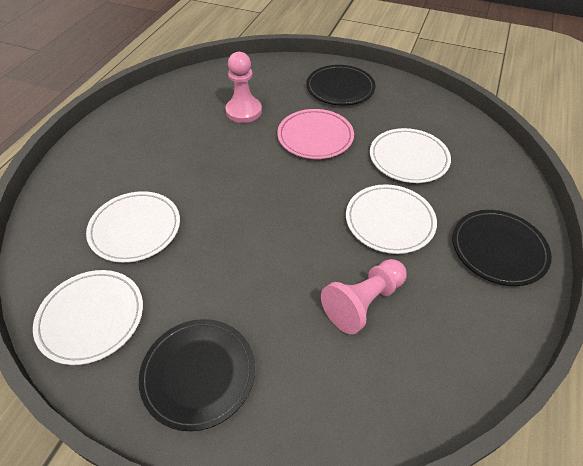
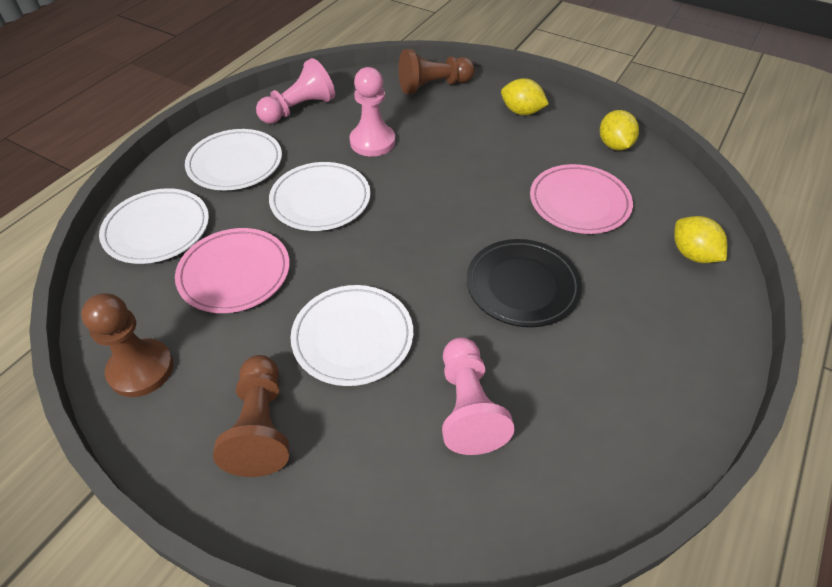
black plate: [139,319,255,431] [306,65,376,105] [453,210,552,286] = 3 -> [467,239,582,327] = 1
brown pawn: none = 0 -> [81,293,174,397] [213,355,290,477] [399,49,475,94] = 3
pink pawn: [225,52,262,123] [321,259,407,334] = 2 -> [256,58,335,124] [350,67,395,156] [442,337,515,455] = 3
pink plate: [277,109,354,159] = 1 -> [175,228,290,313] [530,164,633,234] = 2
yellow lemon: none = 0 -> [501,78,549,115] [600,110,639,150] [674,216,727,263] = 3

